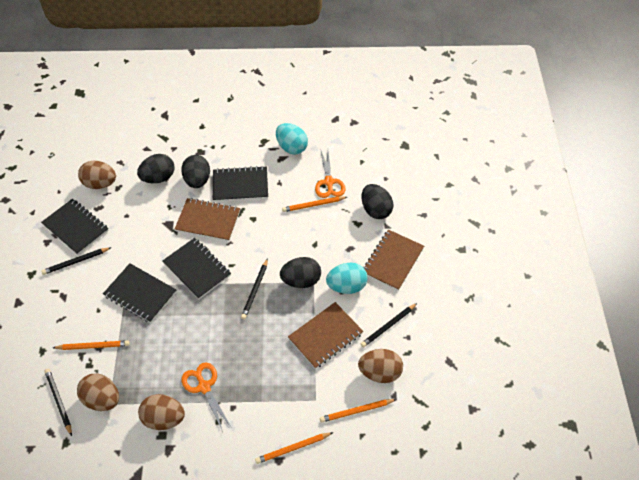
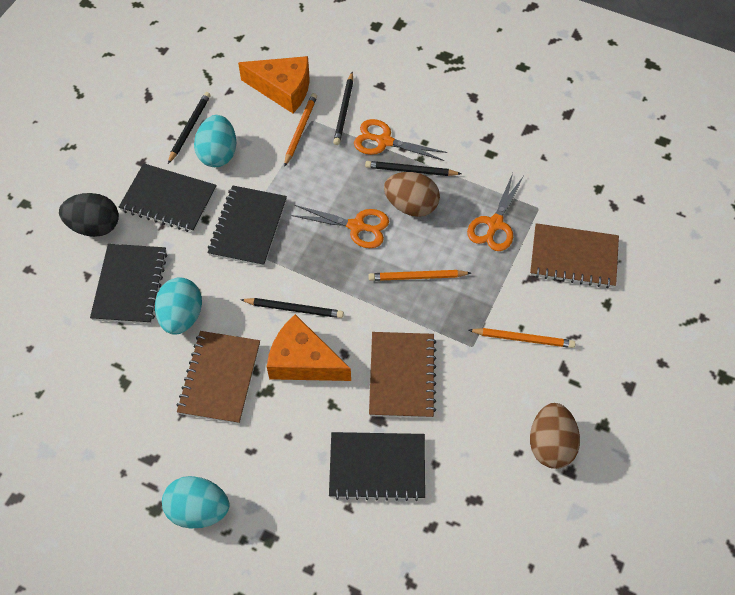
black egg: [137,154,174,183] [181,155,210,188] [280,257,321,288] [361,184,393,219] = 4 -> [59,193,119,237] = 1
brown egg: [77,374,119,411] [78,161,116,189] [138,394,185,430] [358,349,403,383] = 4 -> [384,172,440,217] [530,403,580,469] = 2
orange cheese: none = 0 -> [238,56,309,113] [267,314,351,381] = 2
orange pencil: [53,340,130,350] [255,432,333,464] [282,196,347,212] [320,399,397,423] = 4 -> [284,93,317,167] [369,270,471,281] [469,328,575,348] = 3
orange scissors: [182,362,232,432] [315,149,345,198] = 2 -> [291,205,389,248] [354,119,447,161] [467,173,524,251] = 3
turquoise egg: [276,123,308,154] [326,263,368,294] = 2 -> [155,277,202,335] [162,476,229,528] [194,115,236,167] = 3

